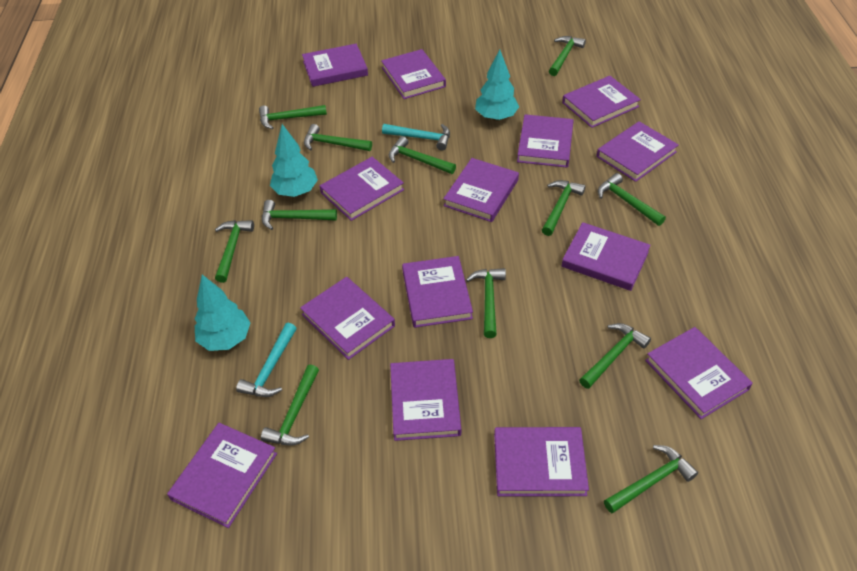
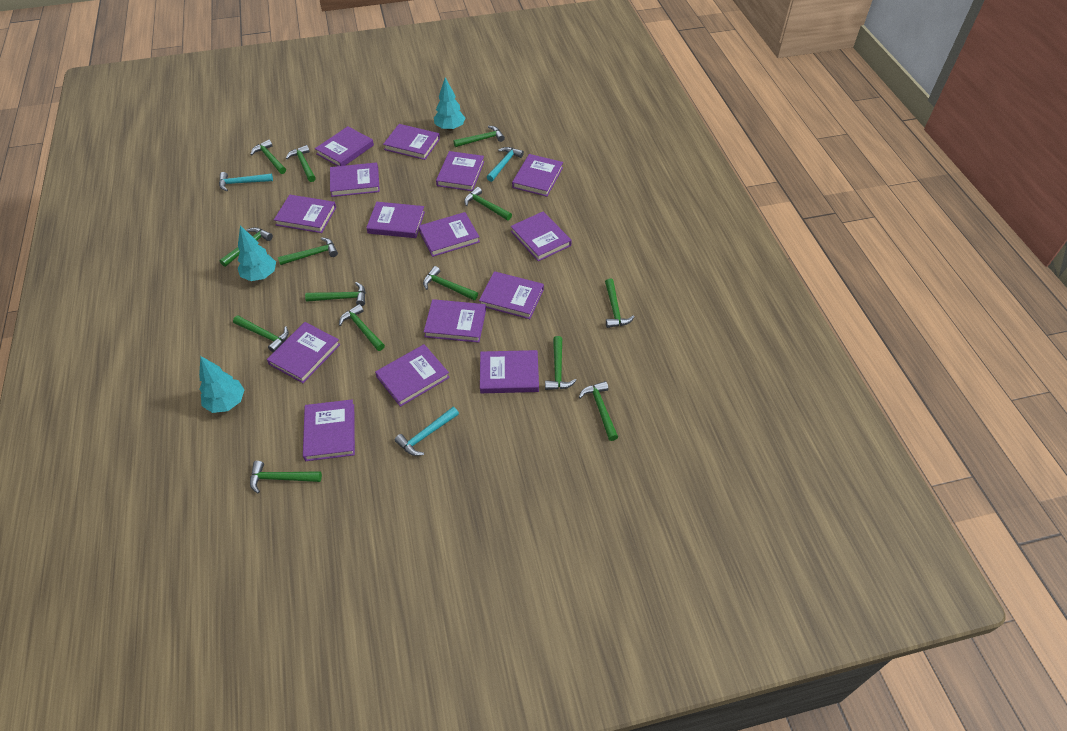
green hammer: [215,220,254,283] [259,105,327,129] [261,364,319,446] [262,200,337,230] [304,124,372,151] [389,136,456,174] [466,268,506,338] [542,180,586,236] [549,36,586,76] [579,323,651,389] [598,173,666,226] [604,445,698,513] = 12 -> [220,227,273,267] [233,316,289,352] [250,140,286,174] [250,461,322,494] [278,237,338,265] [286,145,316,182] [305,282,366,306] [339,304,385,351] [423,266,478,300] [453,126,505,147] [464,187,512,221] [545,336,577,390] [579,381,618,441] [605,278,635,328] = 14
purple book: [167,423,277,528] [300,277,395,360] [302,44,368,87] [320,157,404,221] [381,49,446,99] [390,359,461,441] [402,256,473,328] [443,158,519,222] [494,427,589,496] [517,114,574,168] [562,76,641,128] [562,222,651,291] [596,121,679,182] [645,327,753,419] = 14 -> [267,322,340,383] [274,195,336,233] [303,399,355,461] [315,126,374,166] [330,162,380,197] [366,202,425,238] [375,344,450,407] [383,124,440,160] [419,212,480,257] [424,299,486,343] [436,151,484,191] [479,271,544,319] [480,350,539,393] [511,212,572,261] [512,154,563,197] = 15
turquoise hammer: [236,323,297,397] [382,124,450,151] = 2 -> [219,172,273,191] [395,407,459,456] [487,147,524,182] = 3

